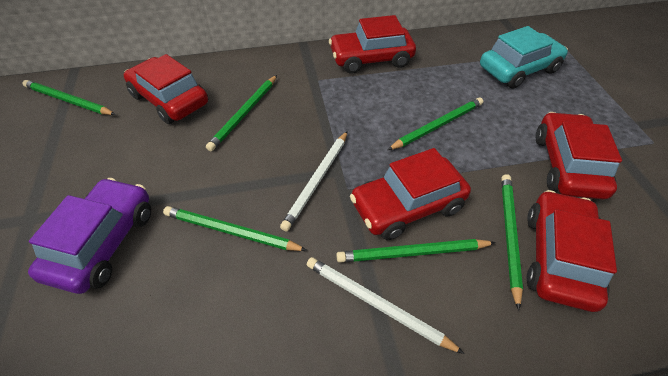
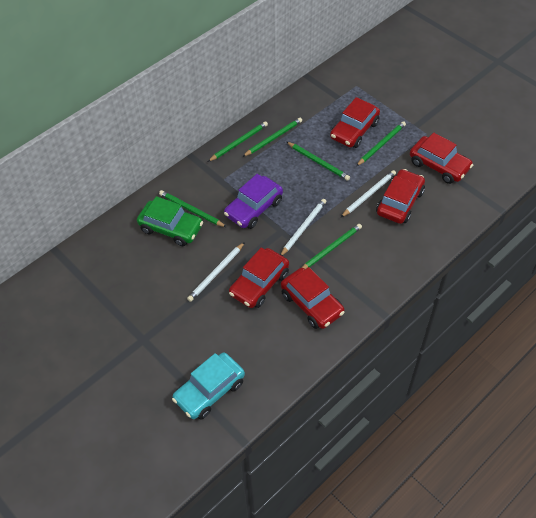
green car: none = 0 -> [137,196,203,246] = 1
white pencil: [280,131,348,231] [307,257,465,354] = 2 -> [187,242,245,302] [280,199,326,256] [341,170,396,217] = 3

